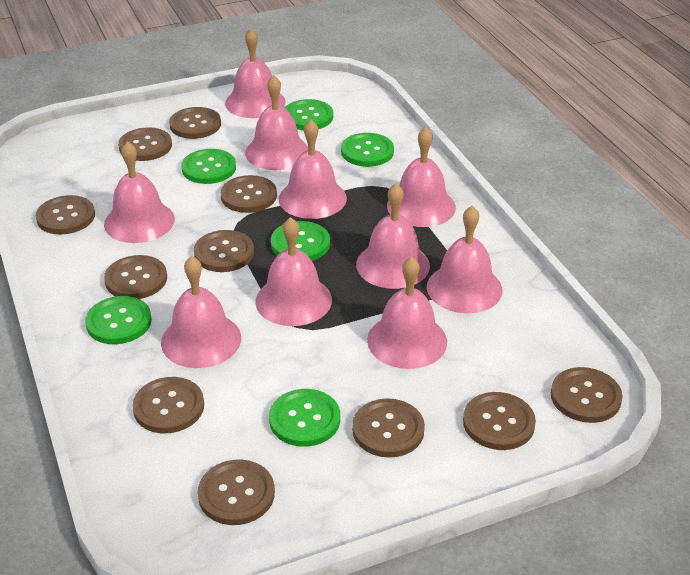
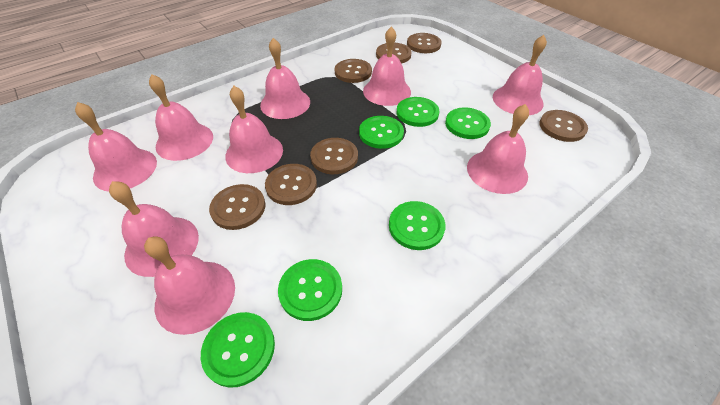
brown button: [36,195,95,234] [104,255,167,299] [118,127,172,161] [132,377,204,433] [169,107,221,139] [194,230,254,272] [198,460,275,525] [221,175,277,213] [352,398,425,458] [463,392,536,450] [551,367,622,423] = 11 -> [209,184,266,230] [265,164,317,205] [310,138,358,174] [334,59,372,83] [376,43,412,64] [407,33,442,53] [539,110,588,142] = 7
pink bell: [104,141,175,243] [161,256,241,368] [225,28,285,118] [245,75,308,170] [255,217,332,326] [279,119,347,219] [356,183,430,289] [367,256,447,369] [387,127,456,227] [427,206,502,313] = 10 -> [75,102,157,191] [109,181,199,277] [144,236,235,335] [149,74,213,161] [225,86,283,173] [260,38,310,119] [363,26,411,106] [467,104,529,194] [493,35,547,115] = 9

